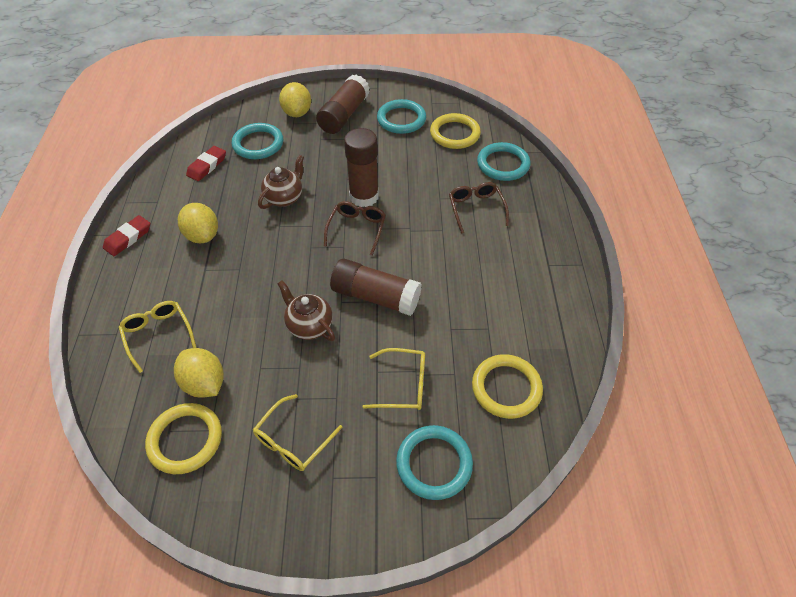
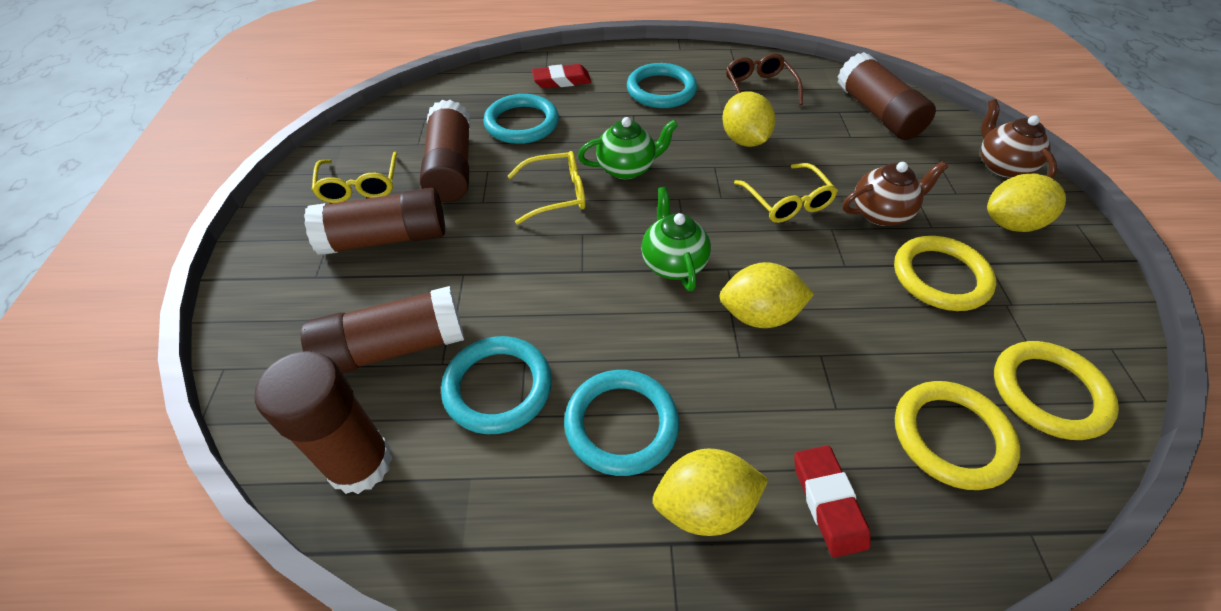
brown glasses: [324,201,386,256] [449,182,509,234] = 2 -> [726,53,803,105] = 1
brown glue stick: [316,74,370,134] [330,259,422,316] [344,128,379,207] = 3 -> [255,351,393,494] [301,286,464,373] [304,188,445,255] [420,100,471,202] [837,52,936,140] = 5
green teapot: none = 0 -> [578,117,678,179] [641,187,711,291] = 2
yellow lemon: [174,348,224,398] [178,203,218,243] [279,82,311,117] = 3 -> [653,449,769,536] [719,262,814,328] [722,91,775,147] [987,173,1066,232] = 4

